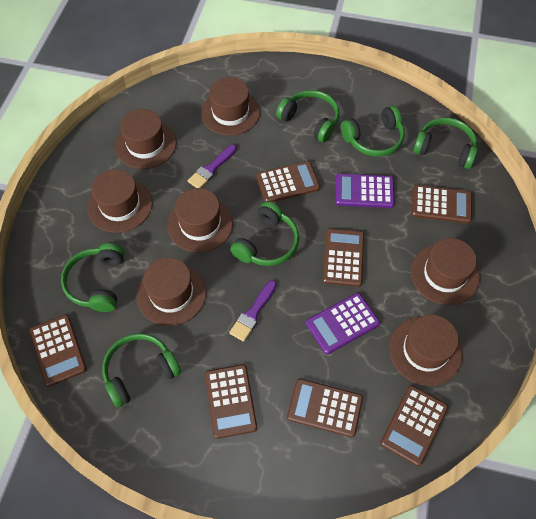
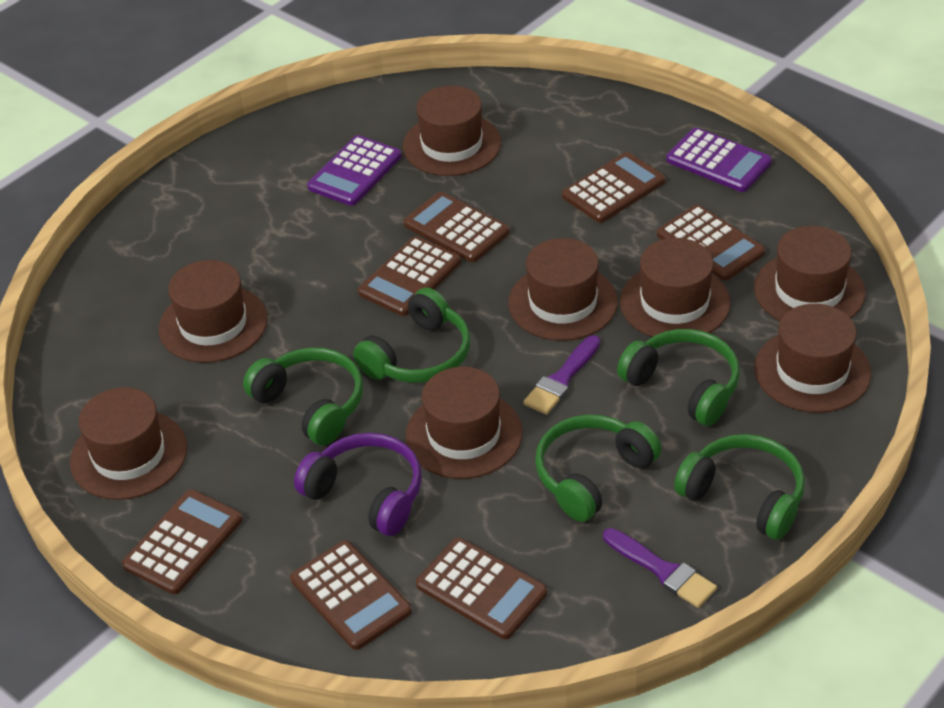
brown hat: [88,169,152,233] [115,109,177,169] [137,258,206,326] [167,188,233,253] [201,77,260,136] [389,315,463,386] [411,238,480,305] = 7 -> [70,387,187,500] [159,260,268,363] [403,86,501,176] [405,367,523,479] [508,238,618,341] [620,238,730,337] [754,226,866,321] [754,304,871,413] = 8
green headphones: [61,243,125,312] [102,333,181,408] [230,201,299,266] [276,90,340,143] [341,106,405,157] [413,117,478,169] = 6 -> [243,347,363,445] [353,287,470,383] [535,414,662,522] [617,329,740,426] [674,434,805,540] = 5
purple headphones: none = 0 -> [294,433,422,536] = 1

